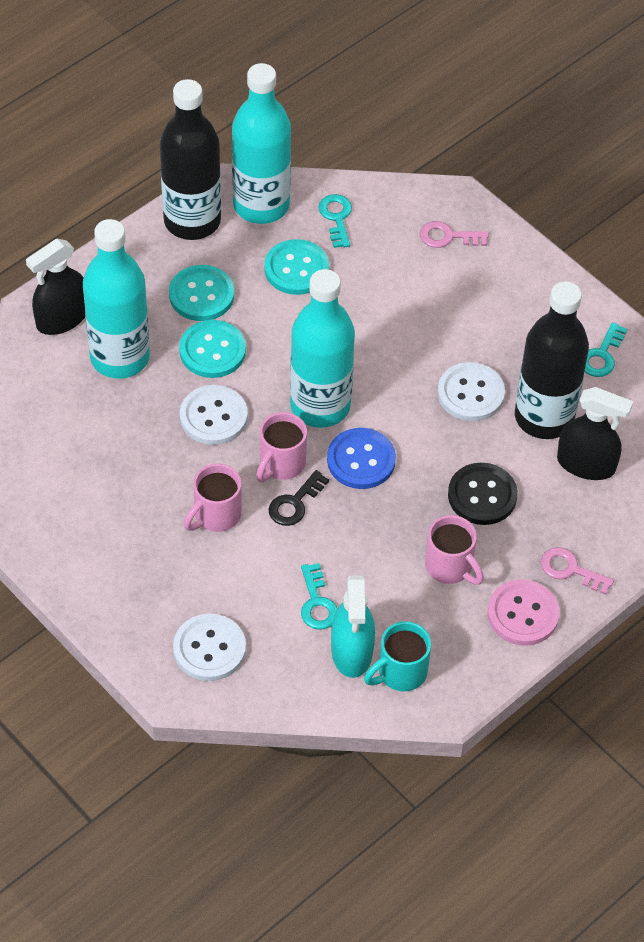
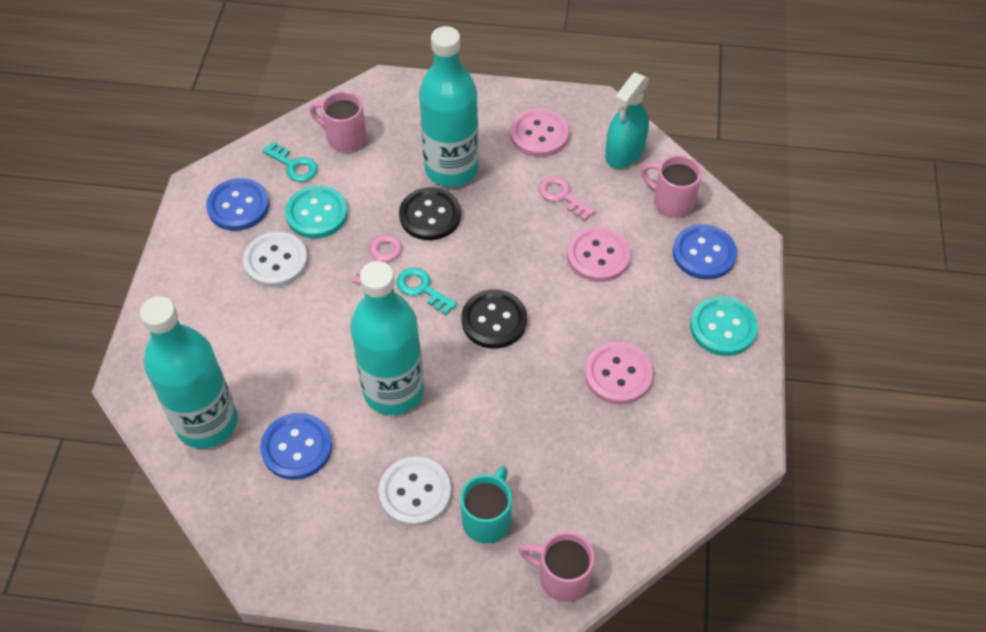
black bottle: [160,79,221,240] [515,281,589,439] = 2 -> none = 0
black button: [448,463,518,525] = 1 -> [399,187,461,240] [461,289,527,349] = 2
black key: [269,470,329,526] = 1 -> none = 0
black spray bottle: [26,239,85,335] [557,387,633,480] = 2 -> none = 0
blue button: [327,428,396,489] = 1 -> [206,178,269,231] [260,413,332,480] [673,224,737,280] = 3
pink button: [487,579,560,646] = 1 -> [510,108,569,157] [567,227,631,282] [584,342,653,405] = 3
turquoise button: [169,265,234,321] [179,320,246,378] [264,239,329,295] = 3 -> [285,185,348,239] [690,296,758,356] = 2
turquoise key: [301,563,338,630] [318,194,352,248] [584,322,627,377] = 3 -> [263,142,318,182] [397,268,457,315] = 2
white button: [173,613,246,681] [180,385,248,445] [438,362,505,421] = 3 -> [243,232,308,287] [379,457,451,527] = 2

